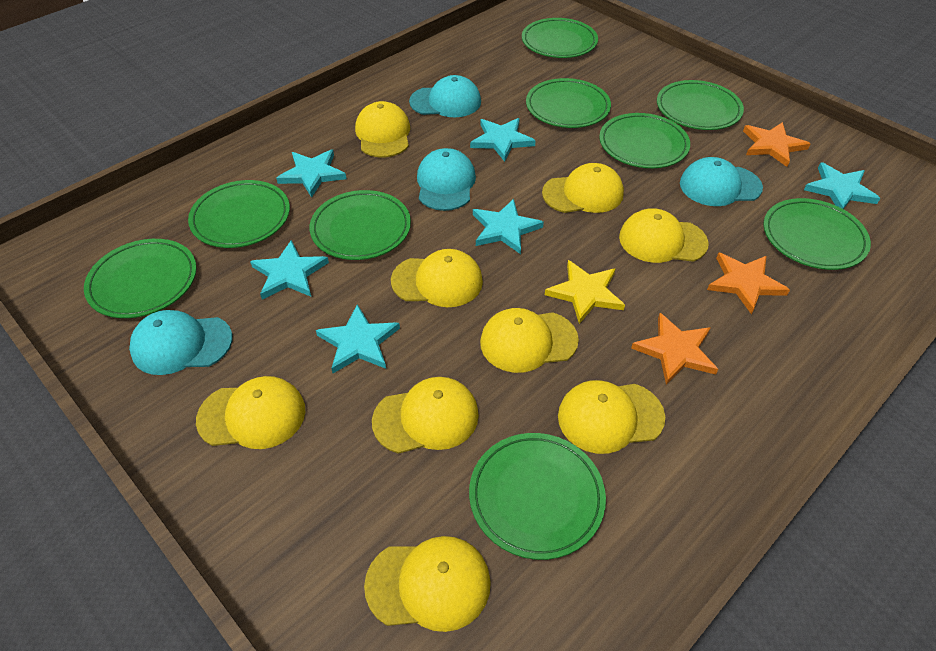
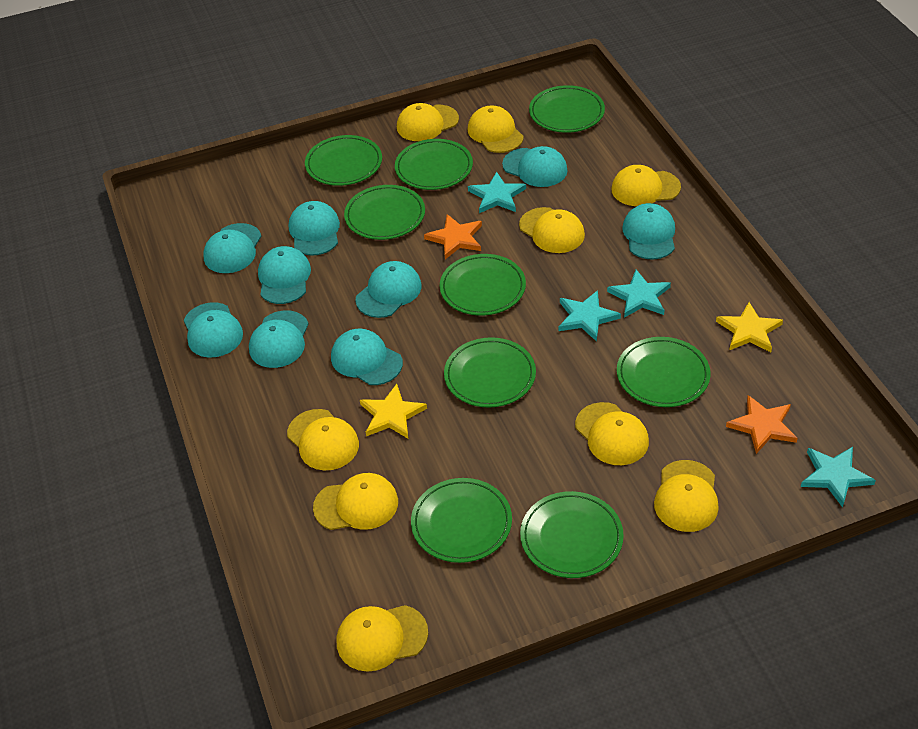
orange star: [631,313,718,385] [707,252,790,314] [743,122,810,167] = 3 -> [424,214,482,259] [726,395,798,454] = 2
turquoise cap: [129,310,232,375] [409,75,481,117] [417,148,476,211] [680,157,763,206] = 4 -> [184,302,243,358] [203,223,261,273] [249,310,309,368] [258,246,311,304] [289,201,340,256] [331,329,403,385] [355,261,421,318] [502,146,568,187] [622,203,675,260] = 9
turquoise star: [250,240,329,300] [276,150,347,198] [316,304,400,373] [470,118,536,162] [473,199,544,254] [804,162,880,209] = 6 -> [468,172,526,213] [558,290,621,341] [607,270,671,318] [801,447,876,508] = 4
yellow star: [545,260,625,324] = 1 -> [360,384,427,439] [716,302,783,352] = 2

